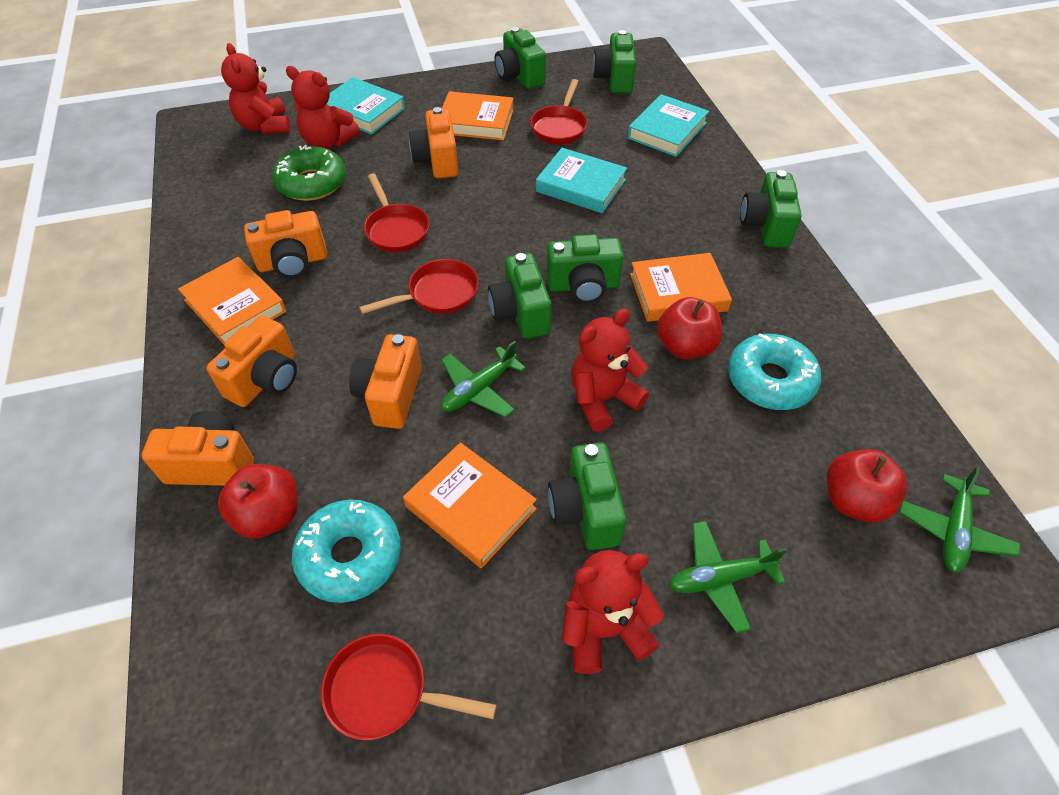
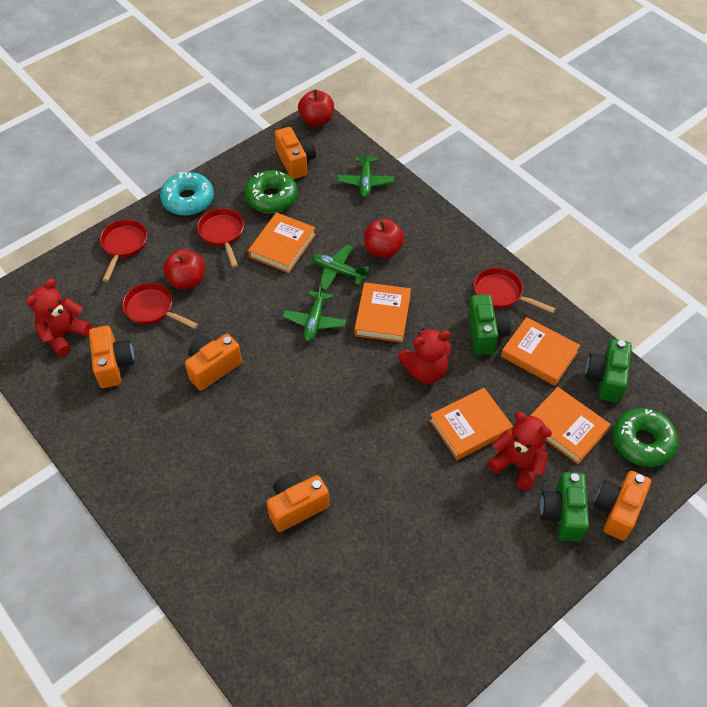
green camera: [488,253,551,339] [495,27,546,89] [547,234,623,303] [548,442,627,550] [593,30,636,94] [740,170,802,248] = 6 -> [468,294,511,355] [540,472,589,542] [585,339,632,403] = 3
green donut: [272,145,346,201] = 1 -> [245,170,298,213] [612,408,679,467] = 2
orange book: [178,257,287,344] [403,442,537,568] [442,91,514,140] [630,253,732,322] = 4 -> [248,212,316,273] [354,282,411,343] [430,388,513,460] [501,317,580,386] [530,387,611,464] = 5
red teddy bear: [221,43,290,134] [286,66,360,149] [562,550,664,674] [571,309,649,432] = 4 -> [26,279,92,357] [398,328,451,384] [488,412,552,491] = 3
turquoise book: [327,77,405,135] [536,148,627,213] [627,94,709,157] = 3 -> none = 0
turquoise donut: [292,500,401,603] [728,333,821,410] = 2 -> [160,172,214,215] = 1

